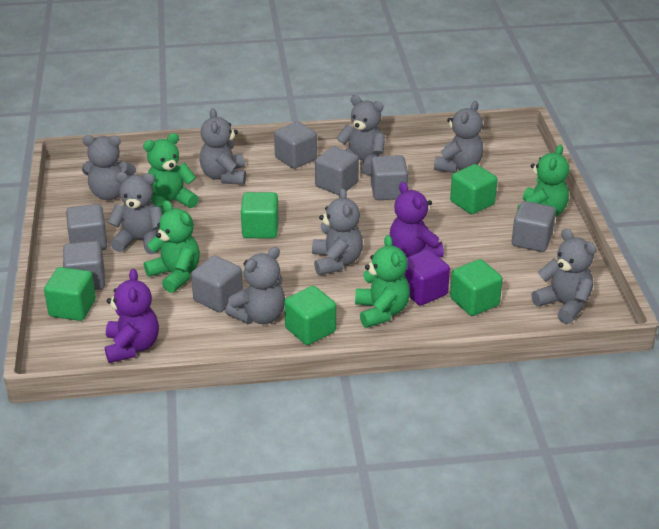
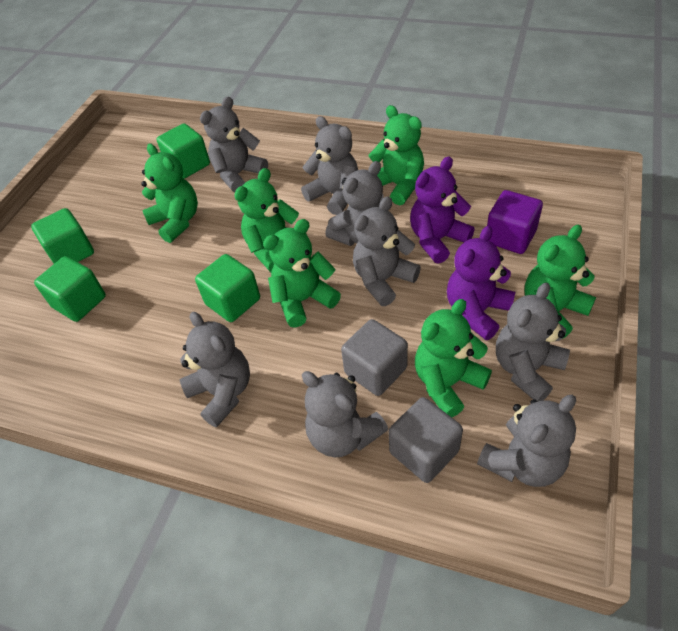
green cube: [44,267,96,321] [241,192,279,238] [284,286,336,345] [450,164,497,214] [450,259,503,316] = 5 -> [31,208,94,264] [34,256,106,322] [157,124,210,179] [195,254,260,322] = 4
green teddy bear: [143,133,199,215] [144,200,200,293] [355,235,410,328] [517,145,569,217] = 4 -> [141,144,198,243] [234,168,307,272] [263,219,341,328] [368,105,424,205] [415,299,492,417] [525,225,596,339] = 6
grey cube: [63,241,105,290] [66,204,107,250] [191,255,243,312] [274,122,317,169] [315,147,359,195] [371,155,408,200] [512,201,556,252] = 7 -> [341,319,408,396] [389,397,463,483] = 2

